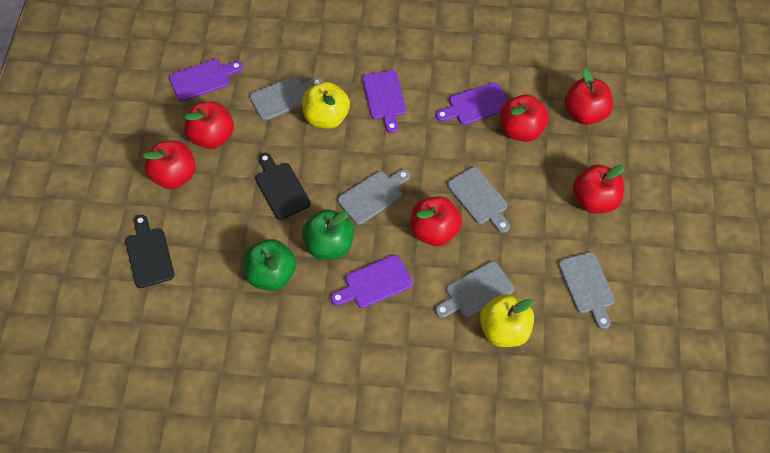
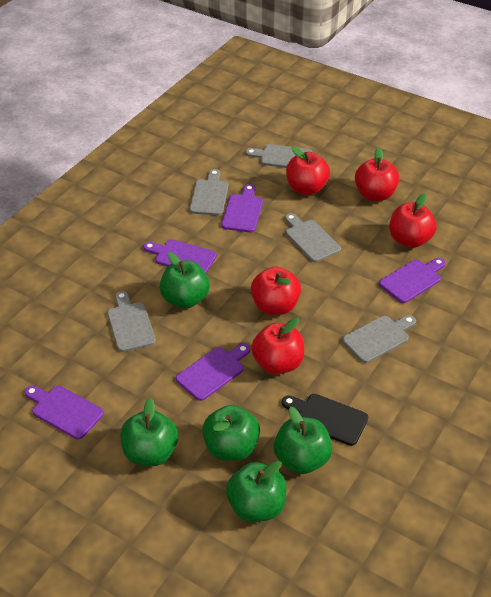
black cutting board: [125,215,175,288] [256,153,311,220] = 2 -> [282,394,368,446] = 1
green apple: [244,239,296,291] [302,210,354,260] = 2 -> [120,398,178,466] [160,252,210,309] [202,405,260,461] [226,461,287,522] [274,407,332,474] = 5
purple cutting board: [169,59,243,102] [331,255,413,308] [362,70,406,133] [436,82,508,125] = 4 -> [24,385,104,439] [143,239,217,273] [176,343,250,401] [221,184,263,232] [379,258,446,303] = 5
red apple: [143,141,196,189] [184,101,234,149] [411,196,462,246] [500,94,549,142] [564,68,613,125] [573,165,625,214] = 6 -> [251,266,301,315] [251,318,304,374] [286,147,330,195] [355,147,399,201] [389,193,437,248] = 5
yellow apple: [302,82,350,129] [479,294,534,347] = 2 -> none = 0

